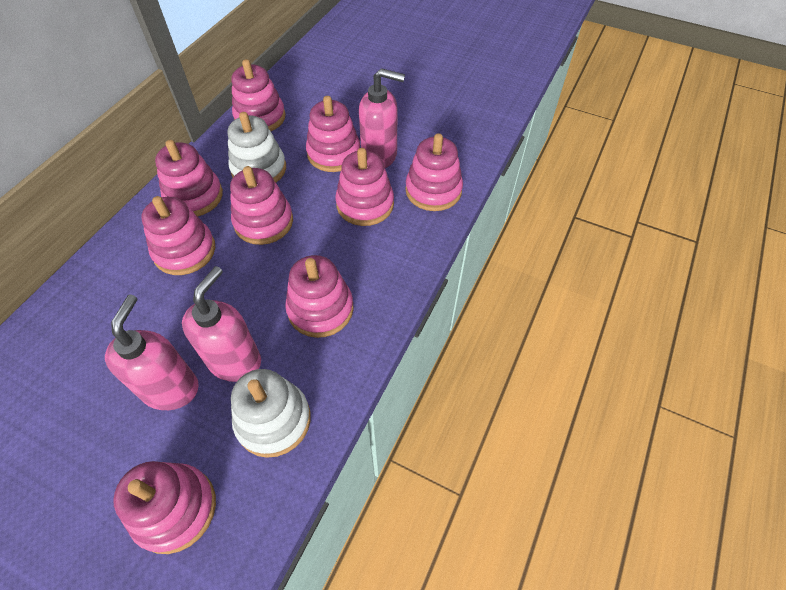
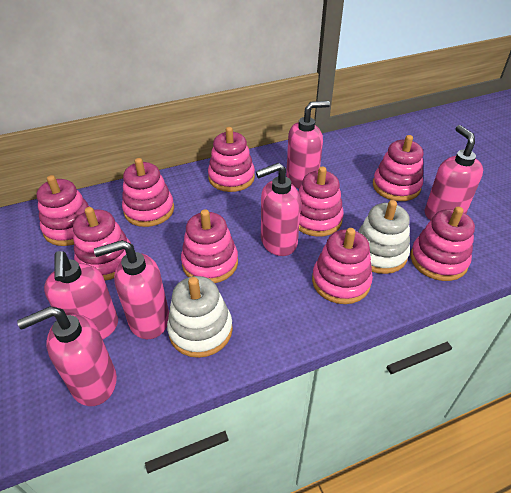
pink soap dispenser: [105,294,199,410] [182,266,261,382] [359,68,405,168] = 3 -> [17,306,117,406] [44,251,118,339] [94,240,169,340] [256,163,301,256] [286,101,330,189] [425,125,483,220] = 6

